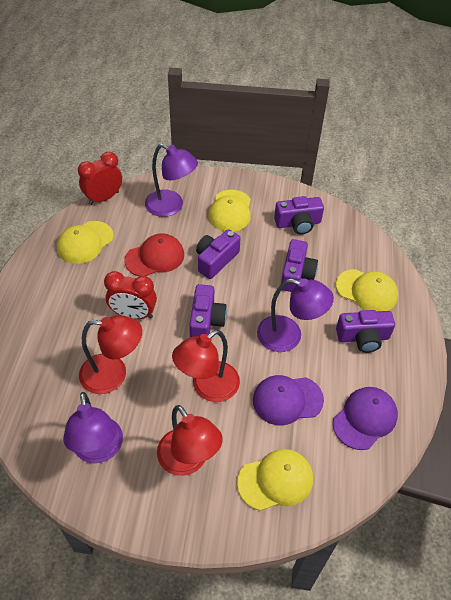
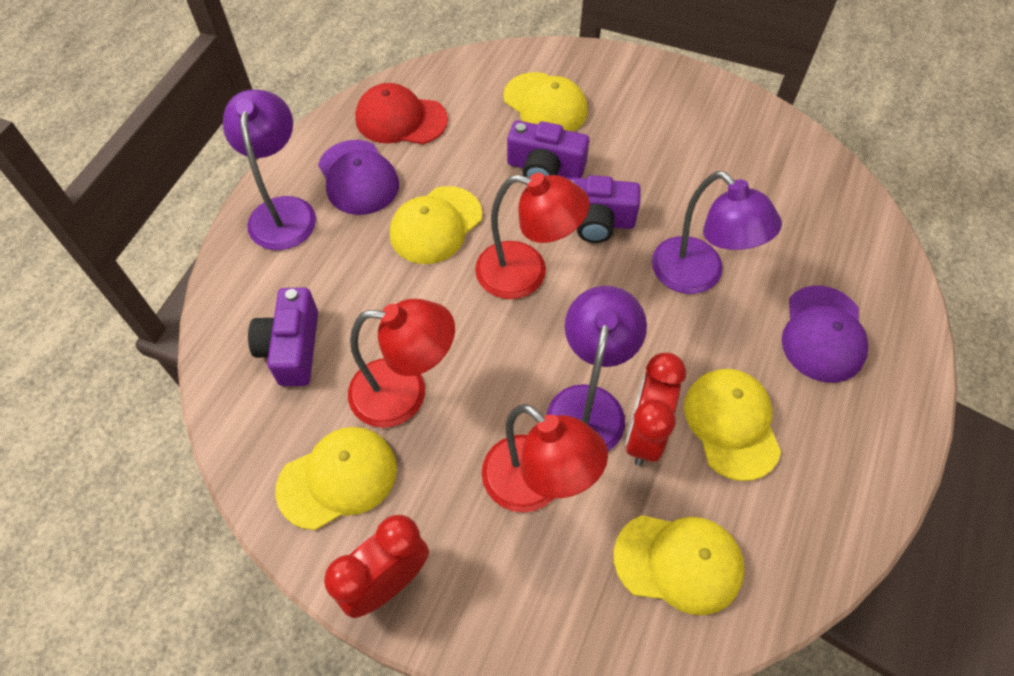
purple camera: [189,284,227,337] [196,229,241,279] [274,196,324,235] [281,239,318,292] [336,310,395,353] = 5 -> [248,288,318,386] [507,120,589,178] [565,175,641,243] = 3
yellow cap: [57,221,114,264] [208,190,251,232] [237,449,313,511] [336,269,398,311] = 4 -> [275,427,397,530] [390,186,482,264] [503,72,588,132] [614,515,745,615] [684,369,781,481] = 5

